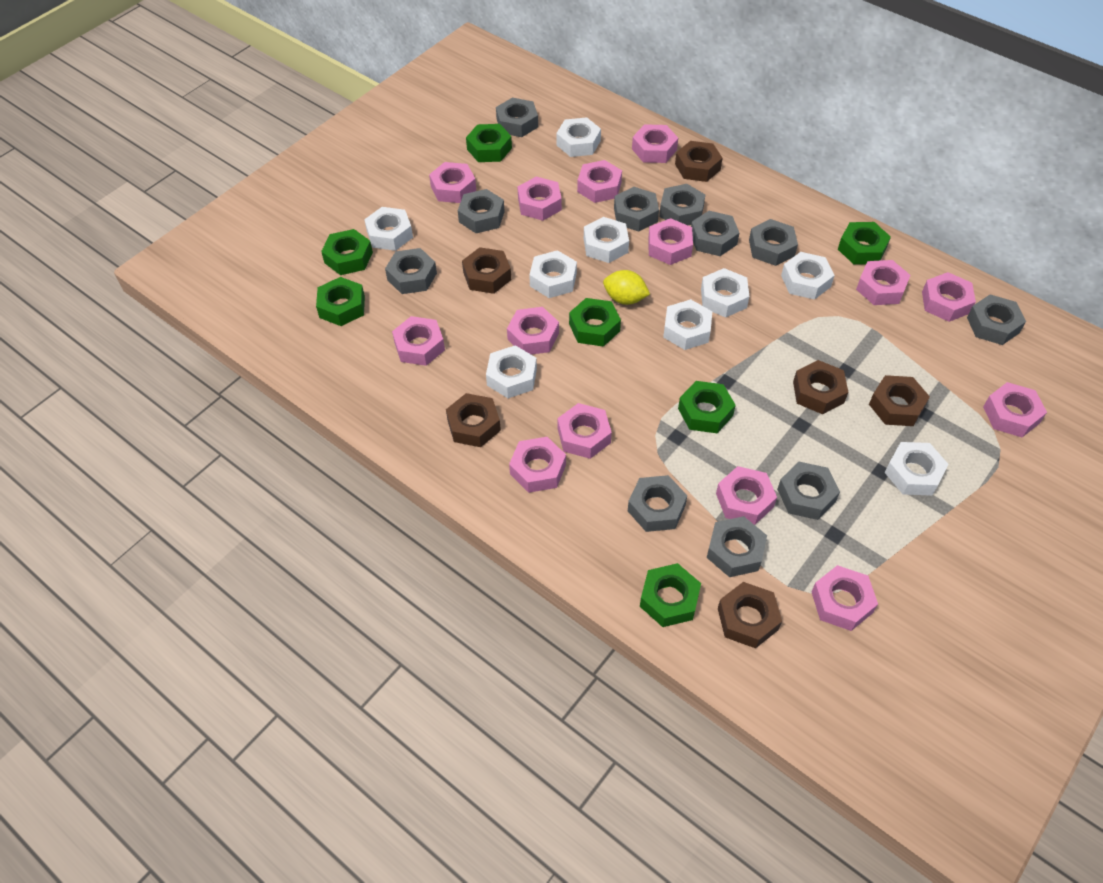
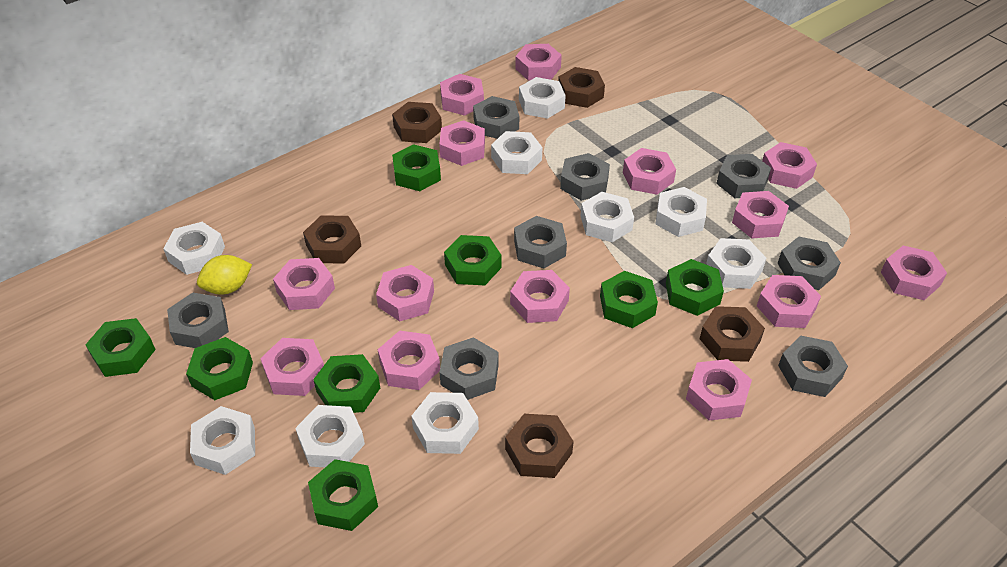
brown nut: [446,393,501,447] [462,247,511,294] [675,141,722,182] [718,582,782,648] [793,360,848,414] [869,375,930,426] = 6 -> [303,215,361,264] [392,102,442,143] [505,414,574,478] [558,67,605,108] [700,306,765,362] = 5
green nut: [316,277,365,326] [321,229,373,275] [466,124,512,162] [569,298,621,347] [640,563,701,627] [678,381,736,433] [838,222,891,265] = 7 -> [86,318,156,377] [186,337,253,400] [308,459,378,531] [313,354,380,413] [392,144,441,191] [444,235,501,285] [600,271,658,328] [666,259,724,316] = 8
grey nut: [385,248,437,294] [458,189,505,233] [496,98,538,137] [614,187,659,232] [628,475,687,532] [659,184,705,225] [691,211,739,256] [707,516,767,577] [749,219,798,266] [777,462,840,520] [967,294,1026,345] = 11 -> [167,292,229,348] [439,337,499,400] [473,96,519,139] [514,216,567,268] [560,153,610,201] [716,154,771,198] [778,237,841,290] [778,335,848,397] = 8

